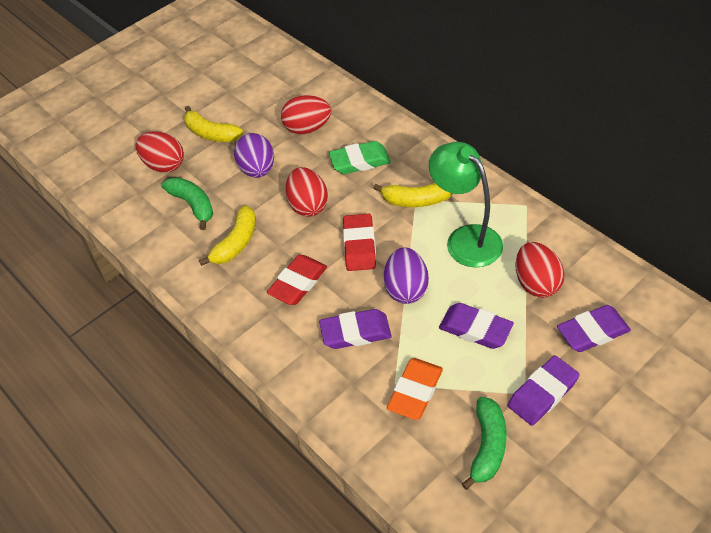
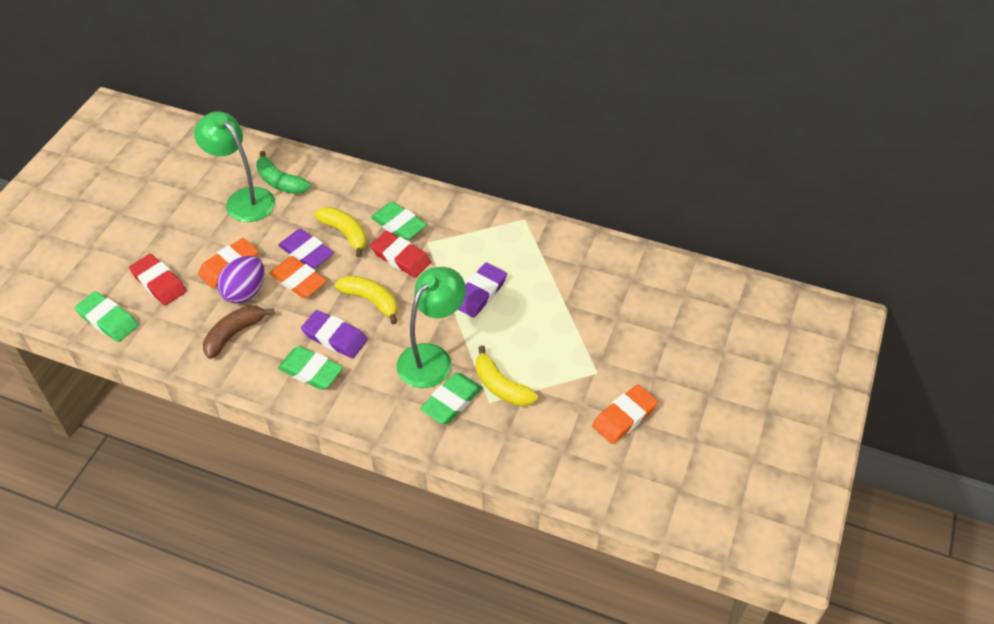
brown banana: none = 0 -> [203,305,275,359] = 1
green banana: [161,177,213,230] [462,397,507,490] = 2 -> [256,151,311,194] = 1
green eraser: [329,141,391,174] = 1 -> [75,291,138,342] [278,346,343,390] [371,201,427,240] [420,373,482,424] = 4
green lamp: [429,142,503,268] = 1 -> [194,111,275,222] [397,267,466,388] = 2
orange eraser: [387,358,443,420] = 1 -> [198,238,258,288] [269,256,327,298] [592,384,658,444] = 3
purple egg: [234,133,274,178] [384,247,429,304] = 2 -> [217,256,265,304] = 1
purple eraser: [319,309,392,349] [439,303,514,349] [508,356,580,426] [557,305,631,352] = 4 -> [278,229,334,269] [301,310,367,358] [458,263,507,318] = 3
red egg: [136,132,184,173] [281,95,331,134] [285,167,328,217] [515,242,565,298] = 4 -> none = 0

